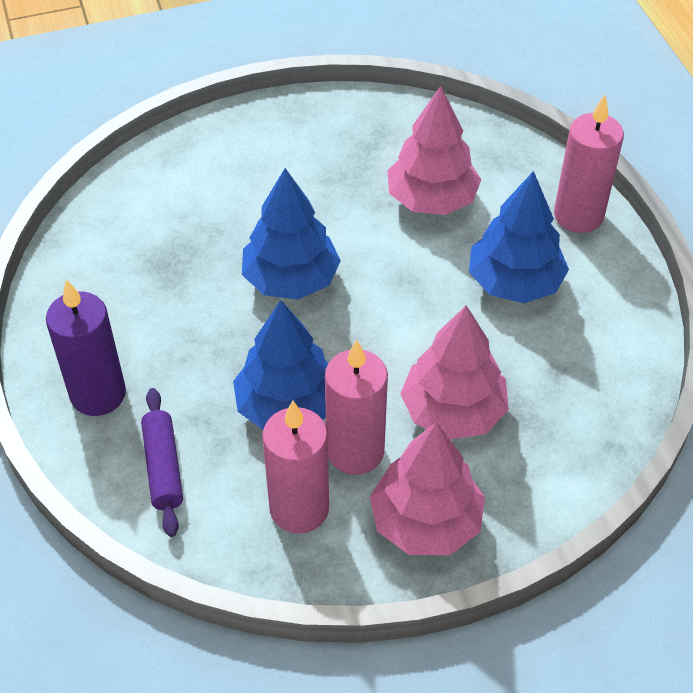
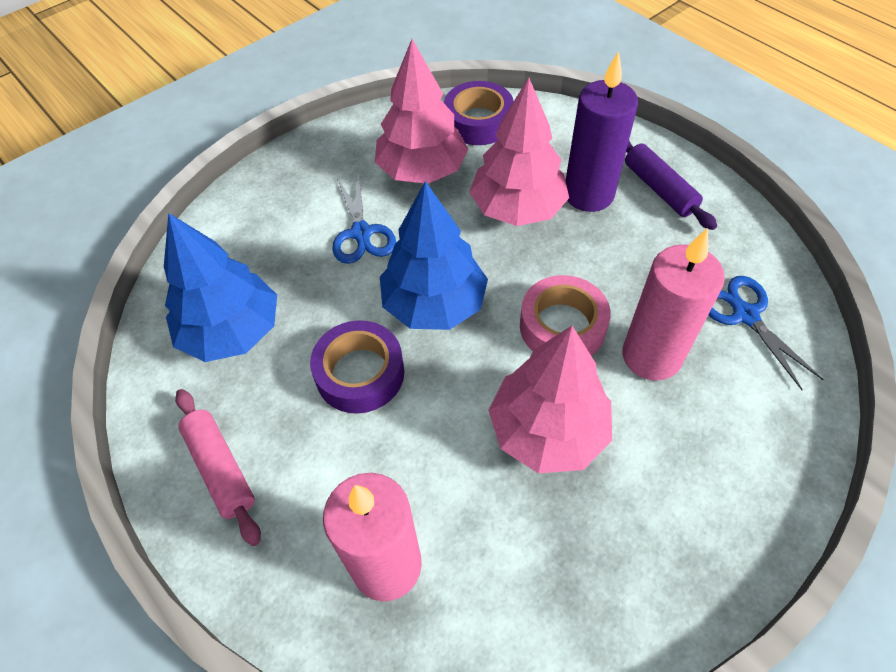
blue scissors: none = 0 -> [332,172,396,264] [708,276,823,390] = 2
blue tree: [233,300,328,430] [242,168,341,300] [469,171,569,303] = 3 -> [164,213,277,362] [380,181,488,330] = 2
pink candle: [262,401,329,534] [325,340,388,475] [554,95,624,233] = 3 -> [323,473,422,601] [622,228,725,381] = 2
pink rolling pin: none = 0 -> [175,389,261,546] = 1
pink tape: none = 0 -> [520,275,611,356] = 1
purple tape: none = 0 -> [310,320,404,413] [444,81,514,145] = 2

